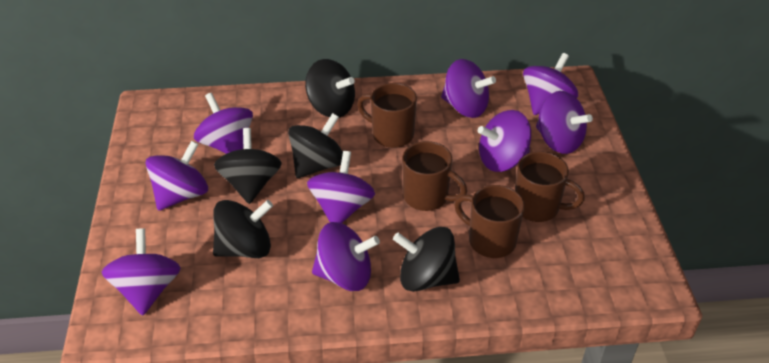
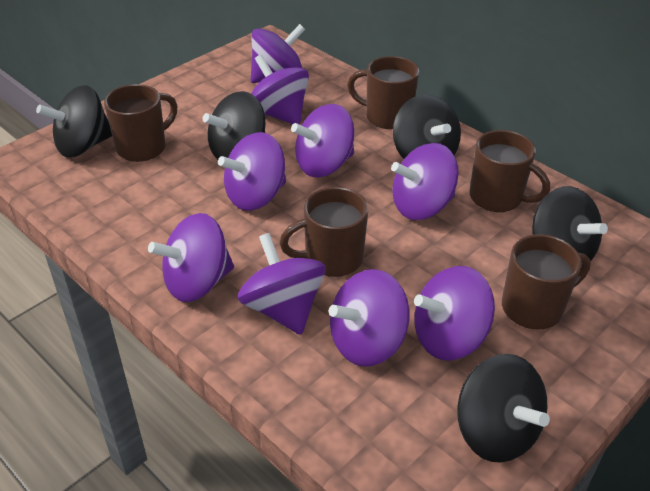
brown mug: [357,83,417,148] [402,141,467,211] [454,185,525,258] [515,151,585,222] = 4 -> [104,84,177,162] [279,187,368,277] [347,56,419,129] [469,130,550,212] [502,234,591,329] = 5

